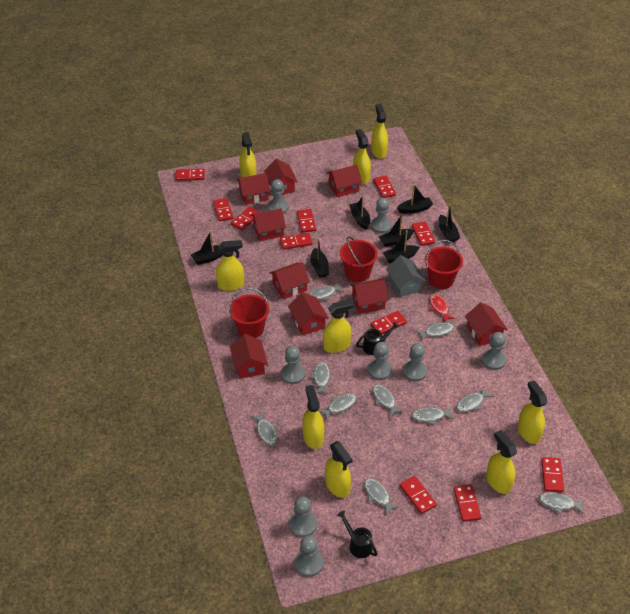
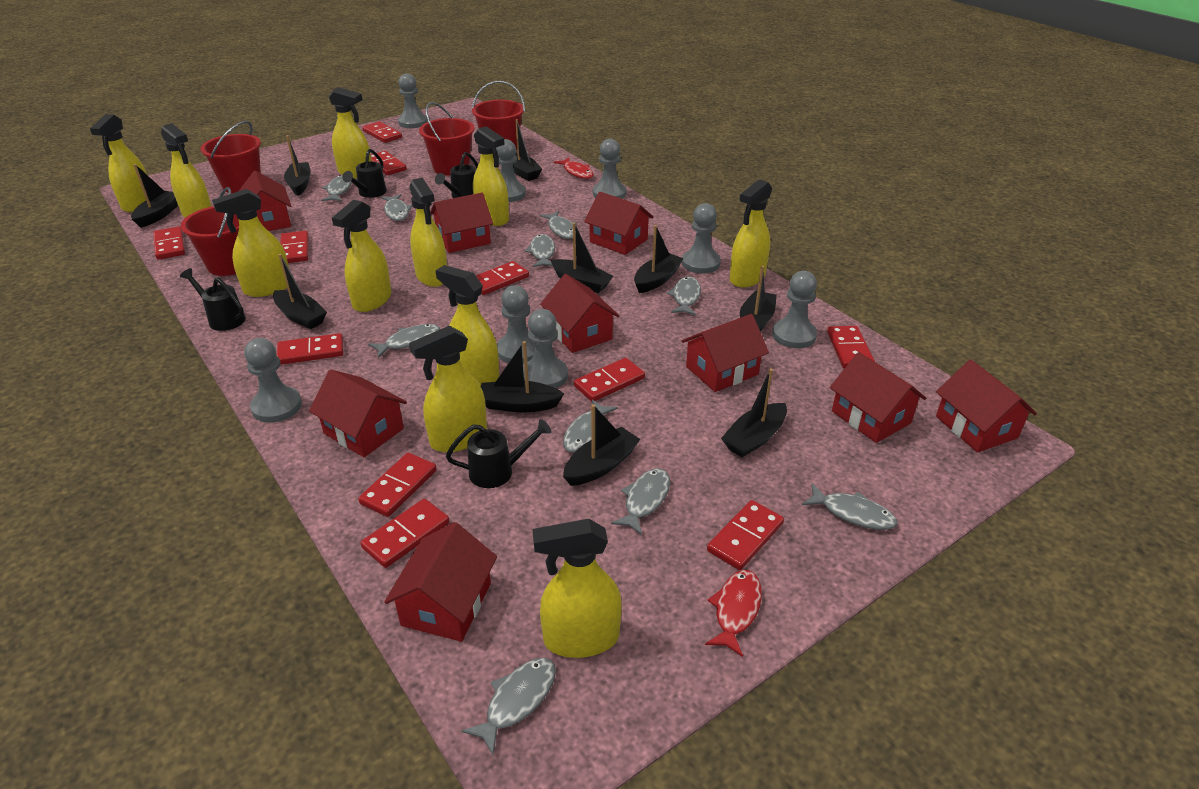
black boat: [191,231,223,265] [310,238,329,278] [349,196,370,230] [379,214,415,247] [383,230,420,263] [397,184,433,214] [438,204,460,242] = 7 -> [131,164,178,228] [273,254,327,329] [284,135,311,196] [481,341,564,412] [513,119,542,181] [551,222,613,293] [563,404,640,486] [634,225,684,293] [721,369,787,457] [740,266,777,332] = 10
black watering can: [337,510,377,558] [356,321,399,355] = 2 -> [180,268,246,331] [343,149,387,198] [435,152,478,198] [446,419,552,488] = 4
grey house: [386,255,426,297] = 1 -> none = 0
red bucket: [229,288,269,338] [340,236,378,282] [425,240,463,289] = 3 -> [181,187,239,276] [200,121,261,193] [419,102,475,176] [472,81,525,150] = 4
red fish: [429,294,455,322] = 1 -> [554,157,594,179] [705,570,762,657] = 2
yellow spray bottle: [216,240,244,291] [240,132,257,178] [303,385,324,449] [323,299,354,353] [325,441,353,498] [353,129,371,185] [371,104,388,159] [486,430,517,494] [518,380,547,444] = 9 -> [90,114,147,212] [161,123,212,218] [212,189,289,297] [328,87,372,178] [332,200,391,312] [409,178,447,287] [409,326,487,452] [435,265,499,387] [473,126,509,226] [532,519,622,658] [730,179,772,288] = 11

